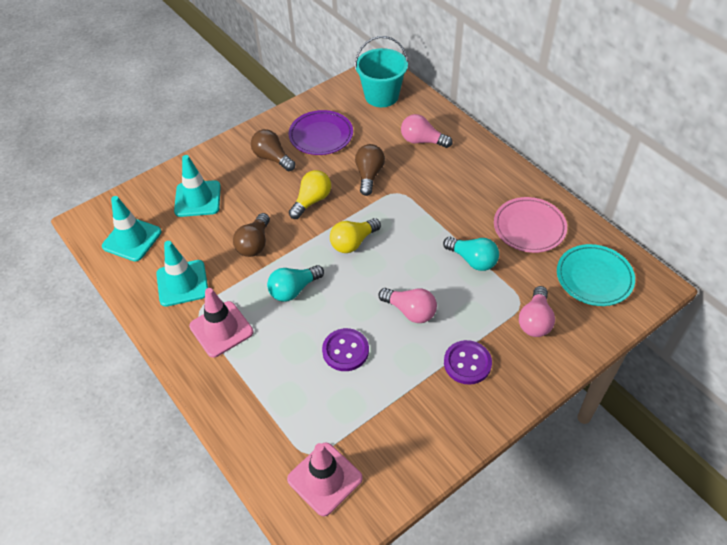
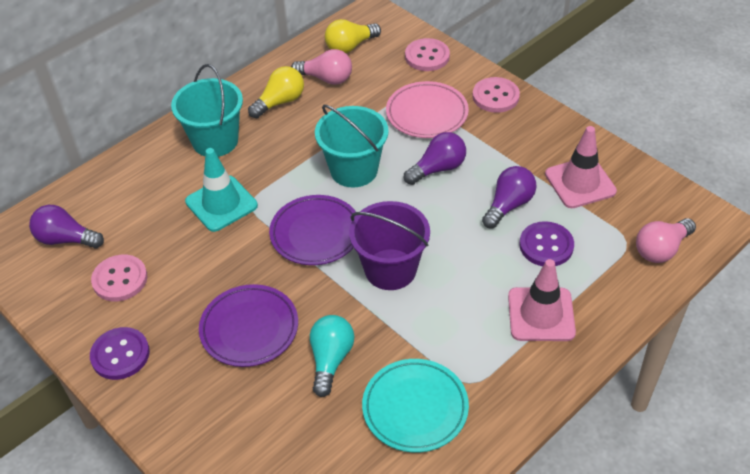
brown light bulb: [233,213,270,257] [251,129,295,171] [355,144,385,196] = 3 -> none = 0
pink button: none = 0 -> [91,255,147,301] [405,38,450,71] [473,77,520,113] = 3
pink light bulb: [378,288,437,323] [401,114,452,148] [519,286,555,337] = 3 -> [291,49,352,85] [636,218,696,263] = 2
purple bucket: none = 0 -> [349,201,430,290] = 1
purple light bulb: none = 0 -> [29,205,104,248] [404,132,466,185] [482,166,536,229] = 3
purple plate: [289,110,353,155] = 1 -> [199,284,298,367] [269,195,356,265] = 2
turquoise bucket: [355,36,408,107] = 1 -> [171,64,243,157] [315,105,389,188] = 2
turquoise light bulb: [267,265,324,302] [443,237,499,271] = 2 -> [310,315,354,397] = 1
turquoise traffic cone: [102,196,162,262] [156,241,208,307] [174,155,221,217] = 3 -> [185,148,258,232] = 1

